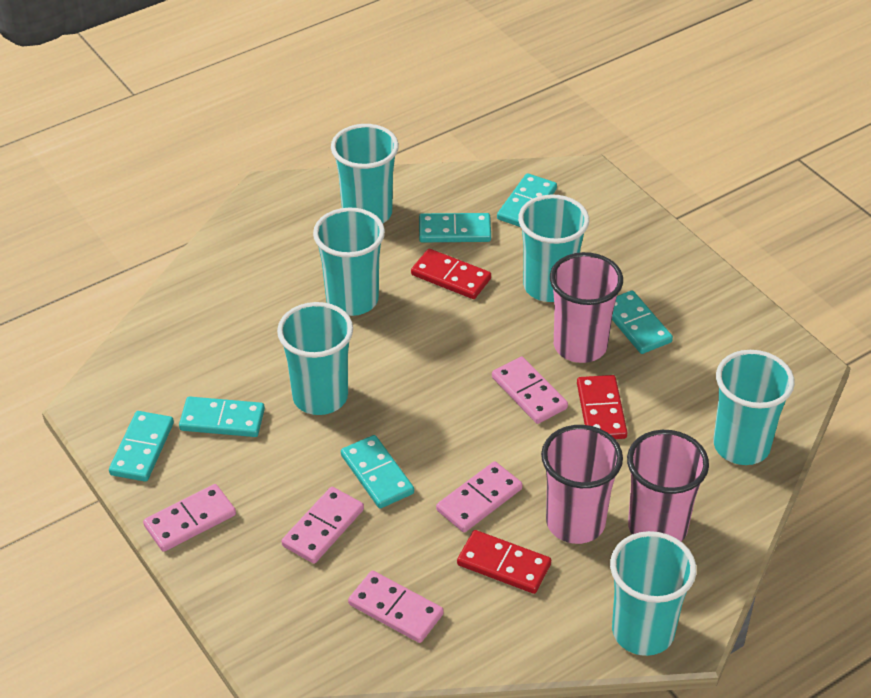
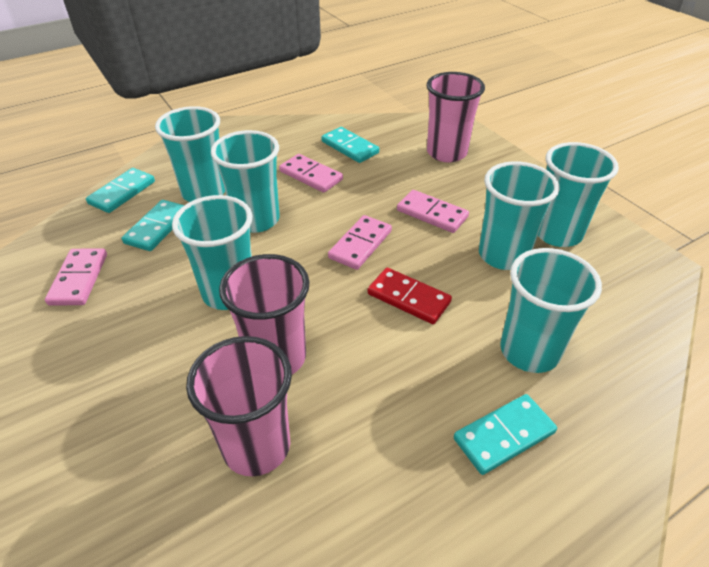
pink domino: [143,484,236,552] [282,487,364,564] [348,571,444,643] [436,461,523,532] [492,356,568,424] = 5 -> [45,248,107,306] [279,154,343,193] [328,215,392,270] [397,190,469,233] = 4
red domino: [411,249,491,299] [457,530,551,594] [577,375,628,439] = 3 -> [368,268,452,324] = 1
turquoise domino: [109,411,174,482] [179,396,265,437] [341,435,414,508] [419,213,491,242] [497,173,557,227] [612,290,673,354] = 6 -> [86,168,155,213] [122,200,184,251] [321,127,379,163] [454,394,557,475] = 4

